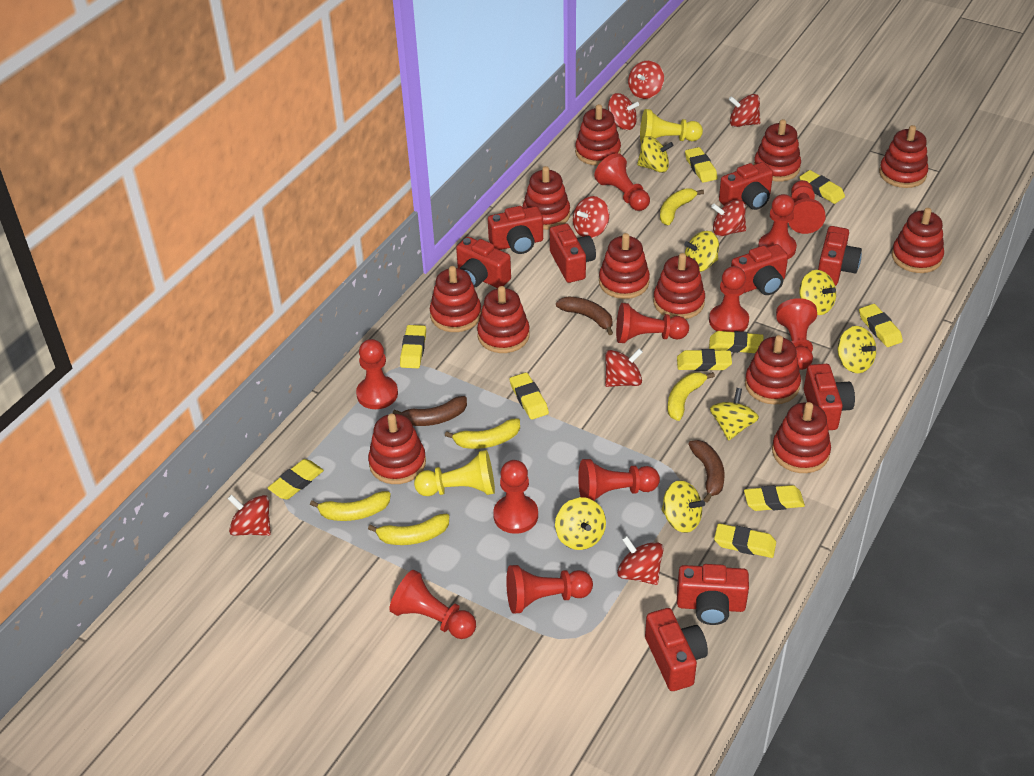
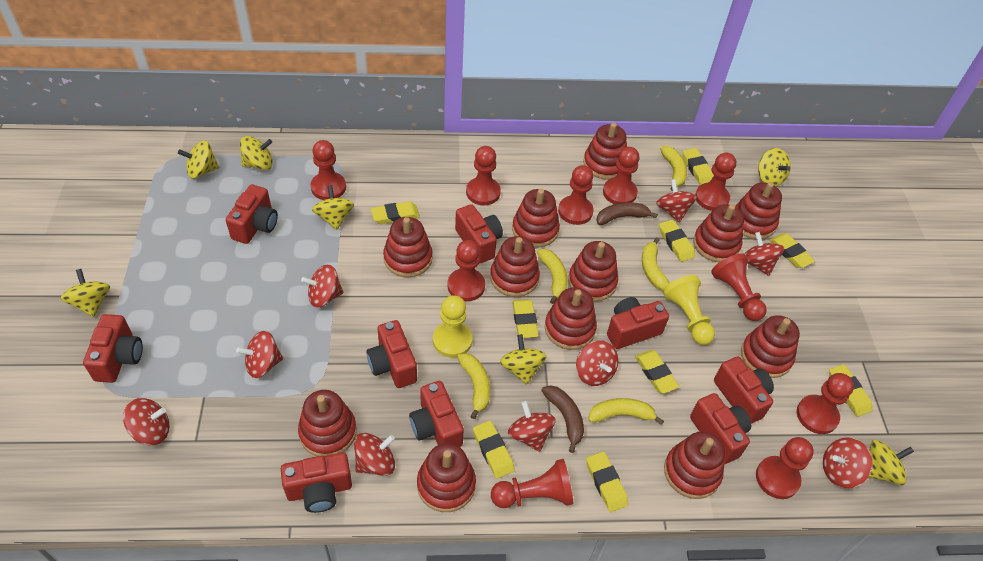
brown banana: [393,396,467,426] [556,296,613,335] [688,440,725,503] = 3 -> [541,385,584,453] [596,202,658,225] = 2
red pawn: [356,339,398,409] [389,570,476,639] [493,460,538,534] [506,565,593,614] [578,459,660,501] [594,153,650,211] [616,303,689,343] [709,266,749,332] [758,194,797,259] [776,298,817,370] [788,180,826,234] = 11 -> [311,140,346,200] [447,240,485,301] [466,146,501,205] [491,459,573,508] [558,165,594,225] [603,147,640,204] [695,153,736,211] [711,253,767,321] [756,437,814,499] [797,373,854,434] = 10
red spinning top: [227,494,271,536] [573,196,609,238] [605,348,643,387] [608,93,639,130] [617,536,664,585] [628,61,664,99] [711,199,746,236] [729,94,760,127] = 8 -> [123,398,170,445] [236,331,283,378] [301,264,343,308] [354,433,395,476] [508,401,556,452] [576,340,618,386] [656,179,697,223] [744,232,785,276] [823,438,873,488] = 9
yellow eraser: [268,459,324,500] [400,325,426,368] [510,372,549,420] [677,349,732,371] [685,147,718,183] [709,331,764,353] [714,523,776,558] [744,485,805,511] [799,170,845,204] [859,304,903,347] = 10 -> [371,202,420,224] [473,420,515,479] [512,299,539,338] [586,452,628,512] [635,350,679,394] [659,219,695,262] [683,148,714,185] [770,233,815,268] [829,364,872,417] = 9

